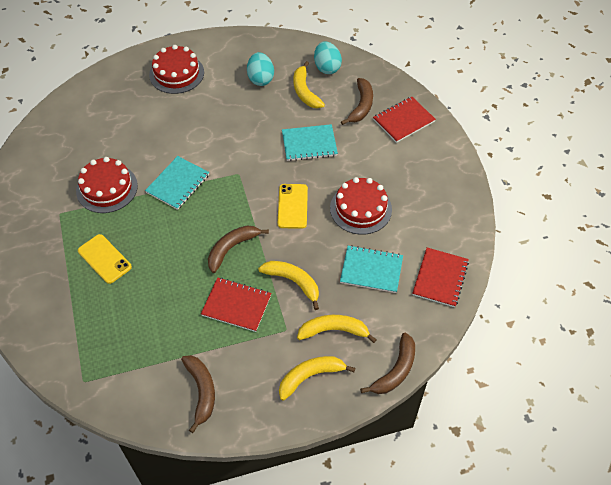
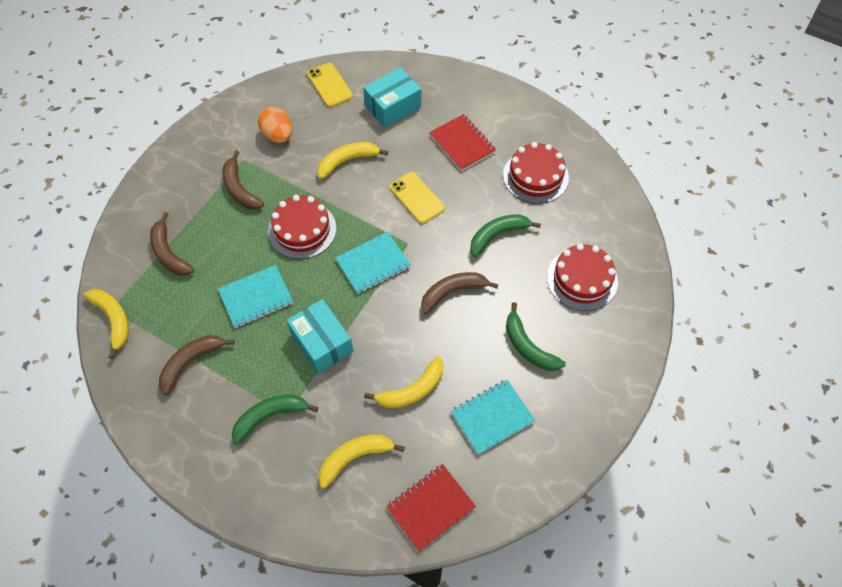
green banana: none = 0 -> [232,395,318,445] [470,214,541,257] [506,302,566,371] = 3
orange egg: none = 0 -> [258,107,292,143] = 1
red notebook: [201,277,272,332] [373,97,436,143] [412,247,469,307] = 3 -> [386,464,476,551] [429,114,496,171] = 2
turquoise box: none = 0 -> [286,299,353,374] [363,67,421,128] = 2
turquoise egg: [247,52,274,86] [314,41,342,74] = 2 -> none = 0

